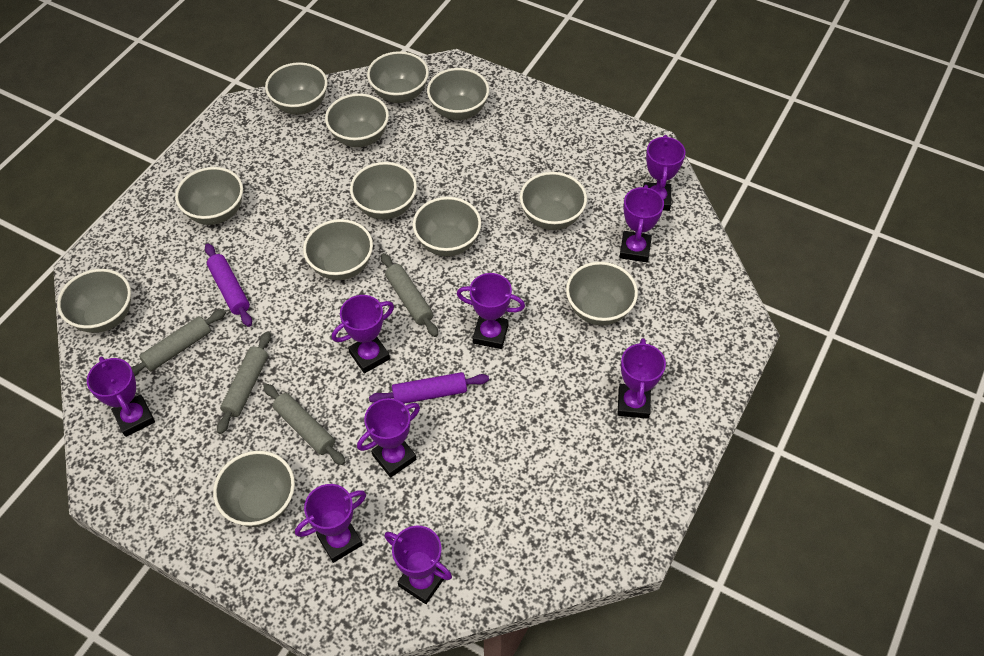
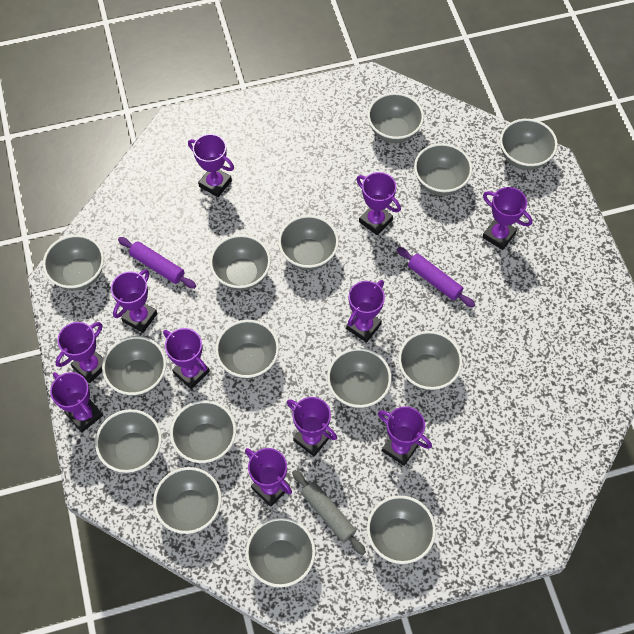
grey bowl: [57,269,131,333] [175,167,243,225] [213,451,295,527] [265,62,328,115] [303,219,373,280] [325,93,389,147] [350,162,417,220] [367,51,429,103] [413,197,481,257] [427,68,489,120] [520,172,587,230] [566,262,638,325] = 12 -> [43,235,104,290] [95,409,162,473] [102,336,166,396] [153,467,222,534] [170,400,236,463] [210,234,271,290] [215,320,279,379] [246,517,315,587] [278,215,339,270] [327,348,391,408] [367,93,424,143] [367,495,436,564] [398,331,462,391] [414,143,472,196] [500,119,558,170] = 15
grey rolling pin: [131,309,226,376] [217,331,271,434] [263,384,345,465] [381,253,438,337] = 4 -> [292,470,366,555] = 1
purple trophy: [87,357,155,437] [295,484,366,563] [332,295,394,373] [357,398,420,478] [385,526,452,604] [457,273,525,349] [617,338,666,419] [619,185,664,262] [643,135,686,211] = 9 -> [50,372,103,432] [55,322,104,383] [111,269,157,333] [163,328,210,389] [188,134,234,197] [245,448,292,507] [287,397,337,456] [346,280,385,343] [356,172,401,235] [378,406,432,466] [482,187,532,250] = 11

